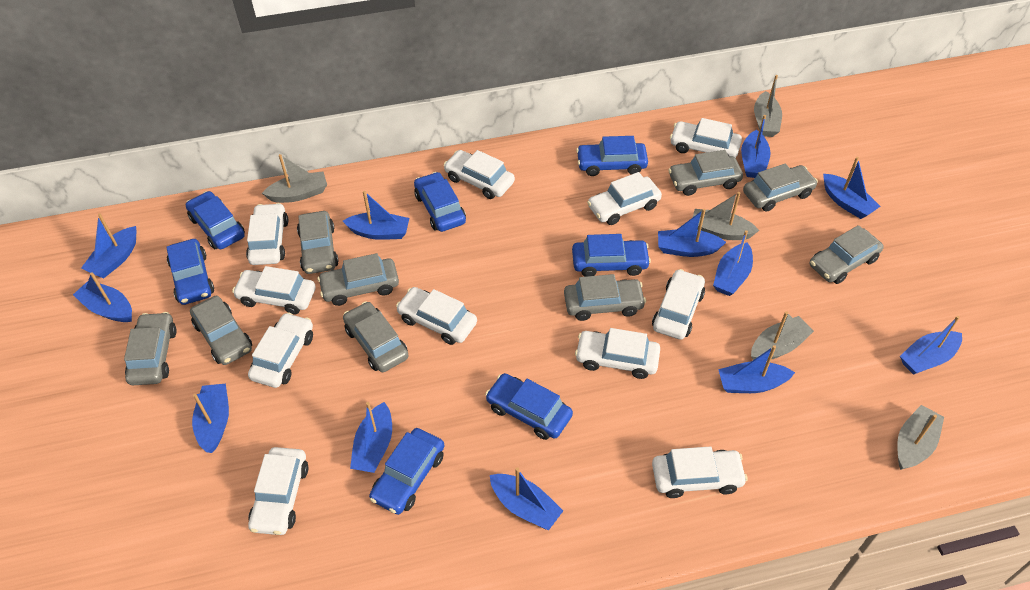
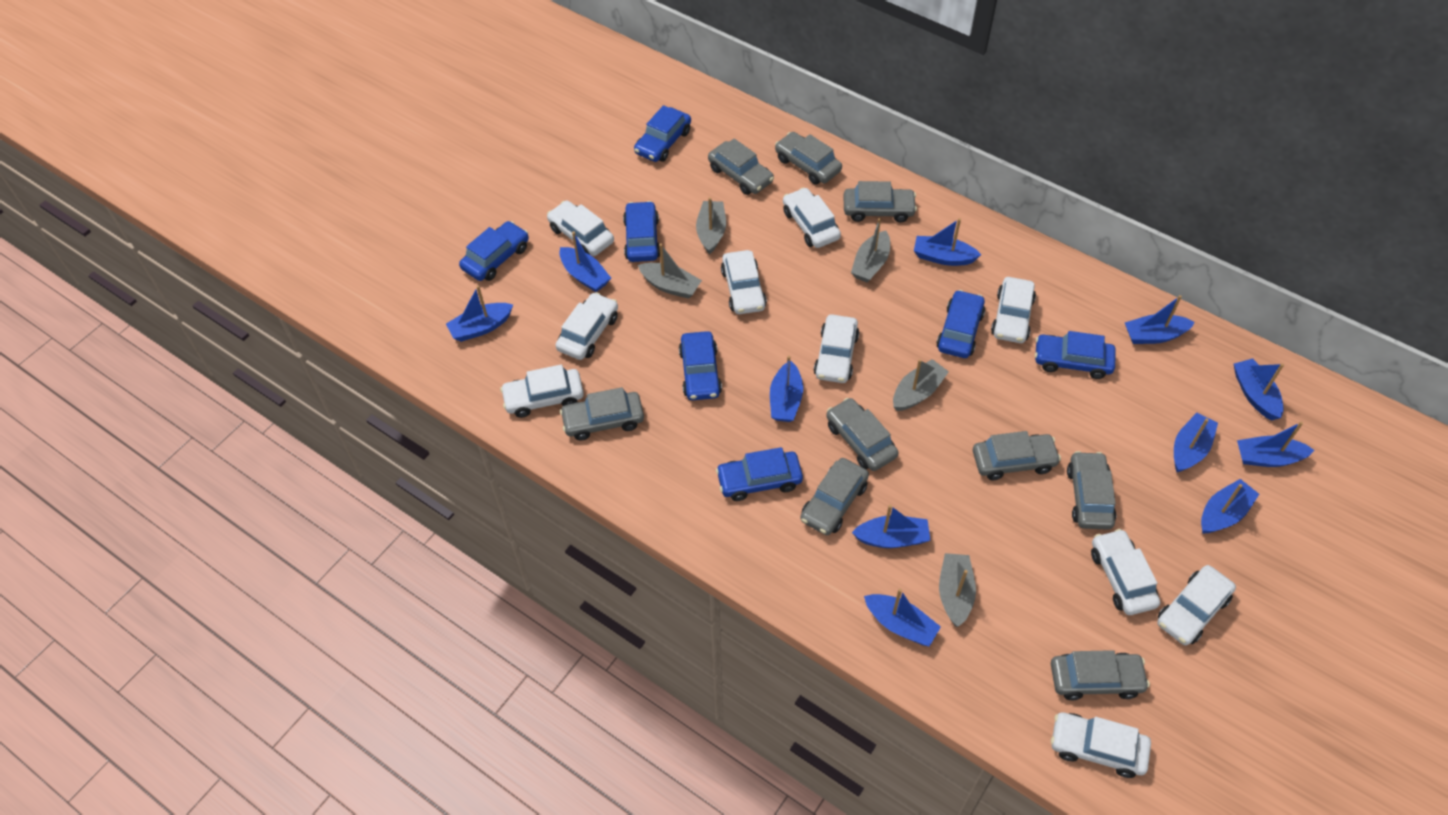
blue boat: [73,272,132,322] [81,213,136,278] [192,384,229,453] [343,191,409,240] [350,402,392,473] [490,467,563,530] [658,209,726,257] [713,230,753,296] [718,345,795,393] [741,115,771,178] [823,157,881,219] [900,316,962,375] = 12 -> [446,285,513,342] [559,231,611,292] [770,356,803,422] [852,505,931,548] [864,589,941,646] [914,218,981,266] [1125,295,1195,344] [1174,413,1218,472] [1201,479,1259,534] [1234,359,1284,420] [1237,422,1314,467] = 11
white car: [232,266,316,314] [246,203,288,265] [248,312,313,388] [248,447,308,535] [396,287,477,345] [444,150,515,199] [575,328,660,379] [587,172,662,225] [652,269,705,340] [652,446,748,498] [670,118,742,158] = 11 -> [500,364,584,418] [547,201,614,256] [556,292,618,360] [721,250,767,314] [783,187,841,248] [814,314,859,383] [991,277,1036,343] [1051,712,1151,778] [1091,529,1160,615] [1157,565,1236,645] = 10

